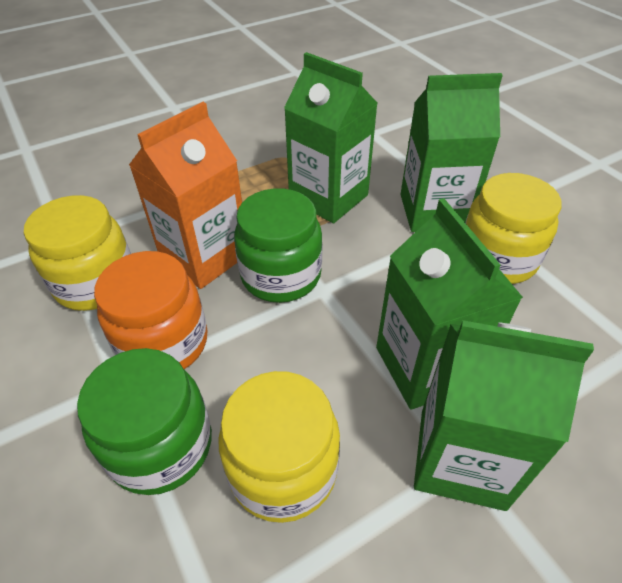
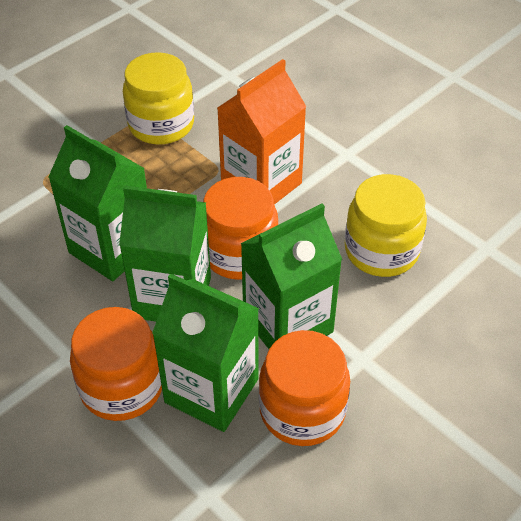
green jar: [77,348,212,495] [234,188,322,303] = 2 -> none = 0
orange jar: [94,251,208,369] = 1 -> [70,307,162,421] [203,177,278,280] [259,330,350,446] = 3
yellow jar: [24,195,131,311] [219,371,340,523] [465,173,562,284] = 3 -> [123,52,194,144] [345,174,427,277] = 2

